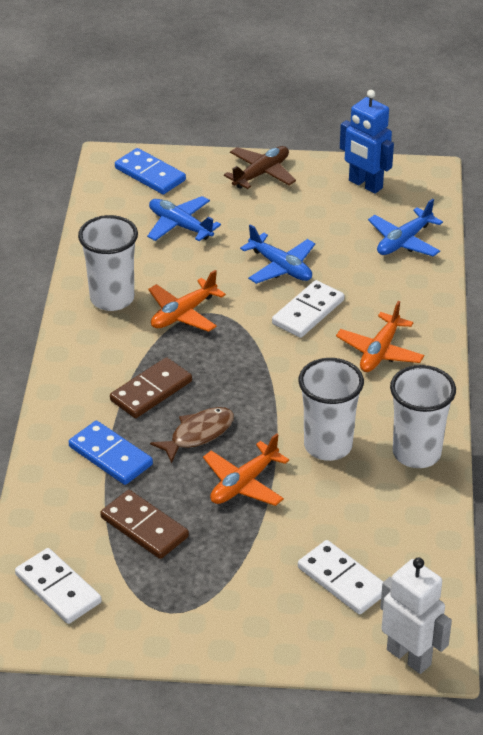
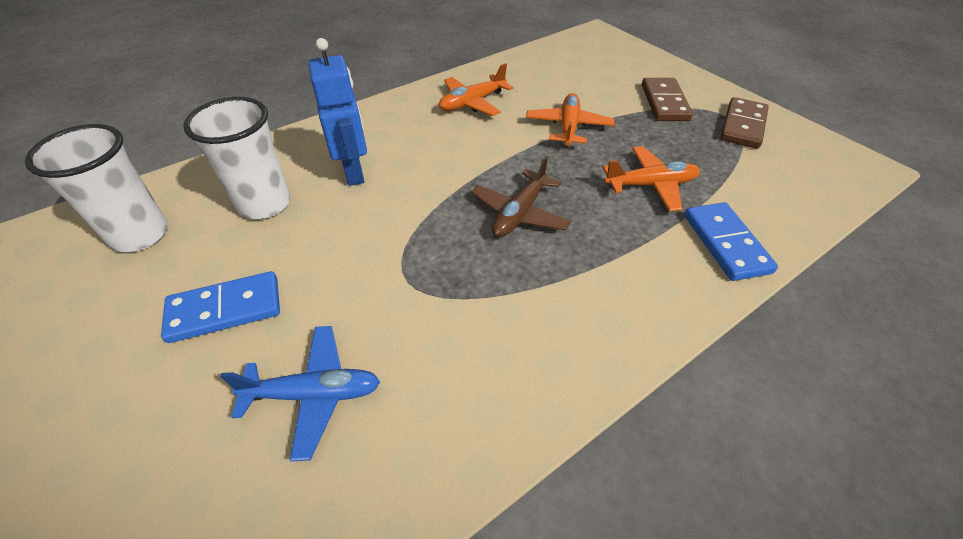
blue plane: [147,196,221,241] [240,224,315,284] [368,199,443,257] = 3 -> [220,326,380,462] = 1
brown fish: [150,407,234,464] = 1 -> none = 0
white cup: [78,215,138,311] [298,358,364,461] [390,365,456,468] = 3 -> [25,124,168,252] [183,97,290,219] = 2
white domino: [15,548,102,624] [272,280,344,338] [298,540,383,615] = 3 -> none = 0
white robot: [380,557,452,674] = 1 -> none = 0

